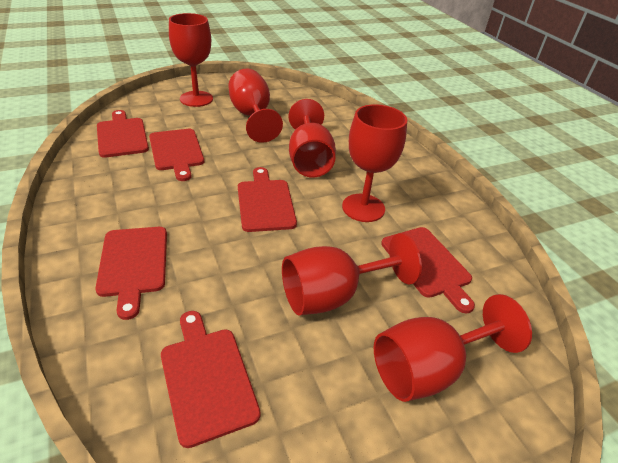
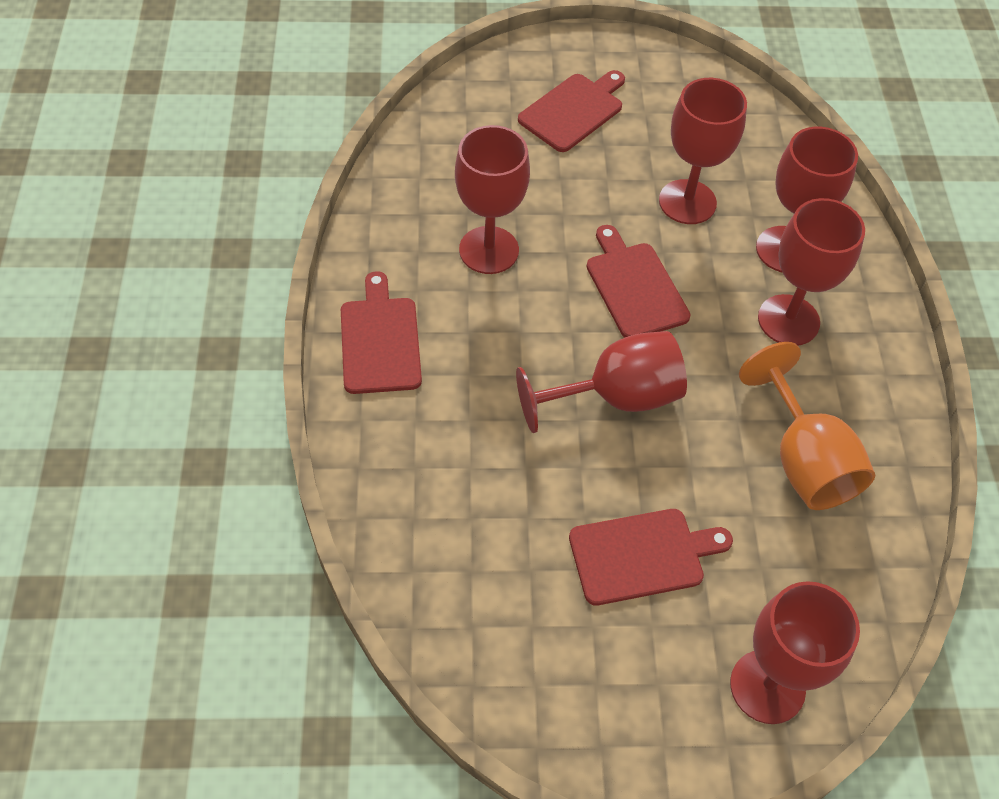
orange goblet: none = 0 -> [739,342,875,510] = 1
red cutting board: [95,227,167,320] [97,110,149,158] [149,129,204,181] [161,311,261,448] [238,167,297,232] [381,227,475,313] = 6 -> [341,271,422,394] [518,70,625,152] [569,509,733,605] [586,225,691,338] = 4

